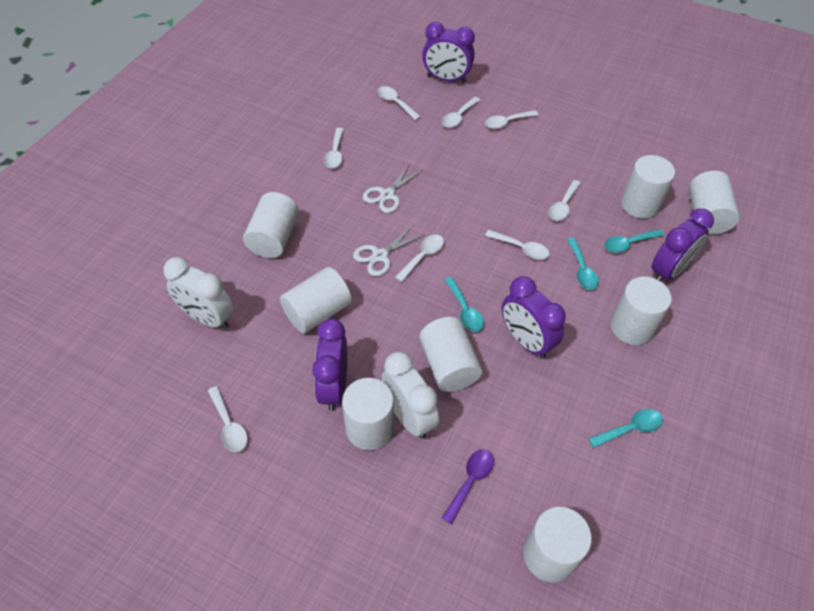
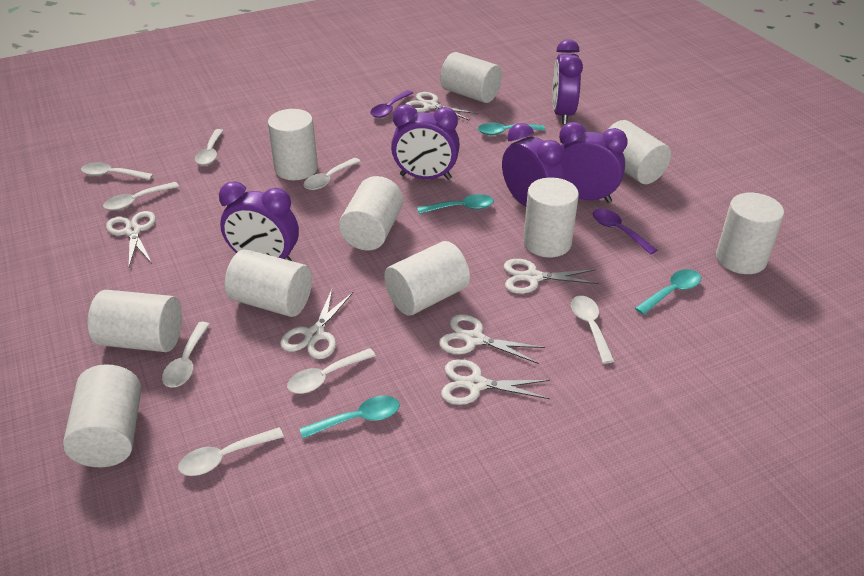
purple clock: [312,319,347,411] [422,22,475,83] [501,276,566,359] [652,209,714,281] = 4 -> [219,181,299,261] [391,104,460,180] [502,123,564,206] [552,39,583,124] [559,122,628,203] = 5
purple spoon: [442,449,494,524] = 1 -> [370,90,413,118] [593,209,657,255] = 2
white clock: [163,257,234,329] [382,352,439,439] = 2 -> none = 0
white cylinder: [243,192,299,258] [280,267,352,333] [342,378,394,450] [420,317,482,392] [523,507,592,582] [611,277,672,345] [621,155,675,219] [689,171,740,234] = 8 -> [63,364,141,467] [88,290,182,352] [225,249,312,317] [268,109,318,180] [339,176,403,250] [384,241,470,315] [440,52,502,103] [523,177,579,257] [608,120,671,184] [716,193,784,274] = 10
white scissors: [353,226,424,276] [363,165,423,213] = 2 -> [106,211,156,267] [280,289,353,359] [405,92,478,121] [439,314,545,364] [441,359,550,405] [504,259,599,294] = 6

